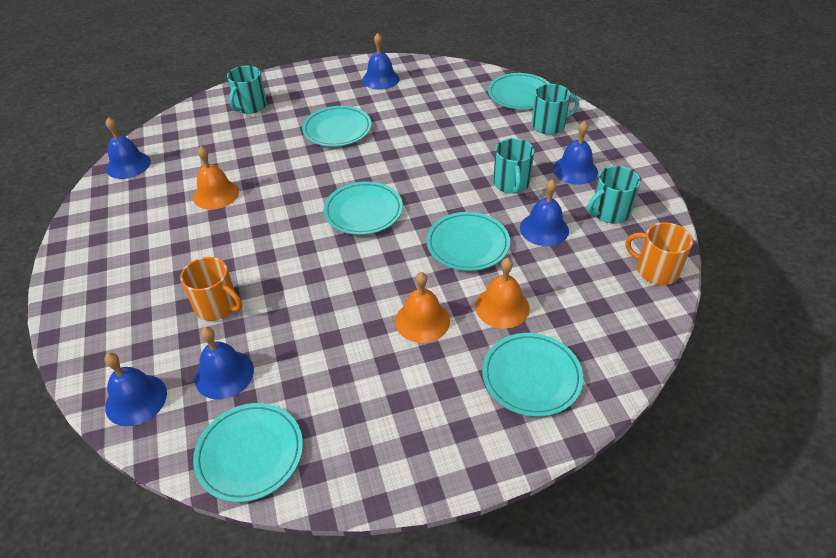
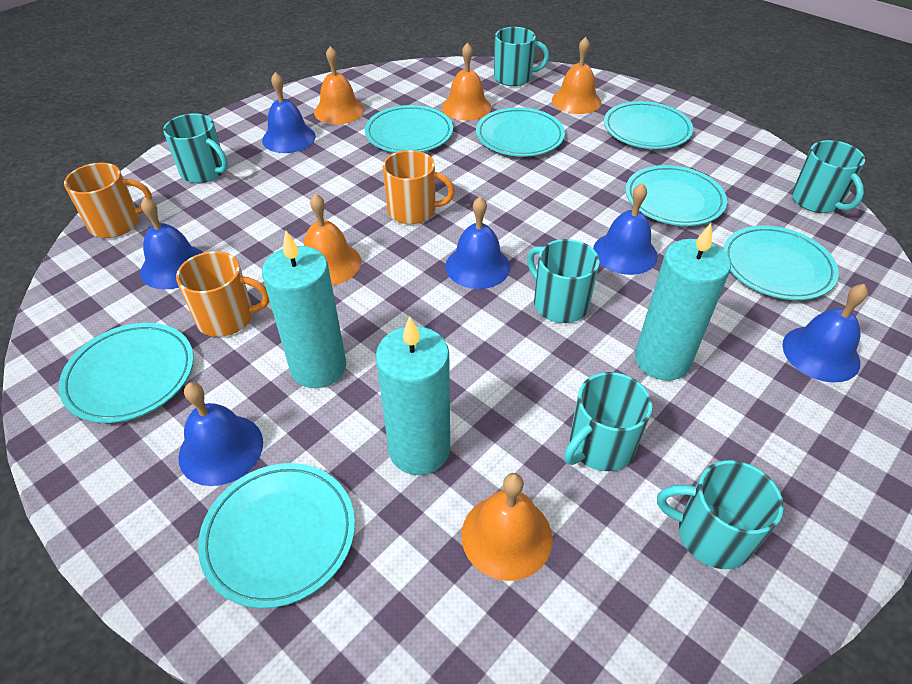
orange bell: [193,146,239,210] [395,272,450,343] [475,258,530,329] = 3 -> [304,193,361,285] [314,46,365,124] [442,43,492,121] [462,473,553,581] [552,37,601,114] = 5
orange mug: [180,257,242,321] [625,222,693,285] = 2 -> [64,163,152,238] [176,251,270,337] [382,150,455,224] = 3
turquoise candle: none = 0 -> [262,231,346,388] [376,316,450,475] [635,223,731,381] = 3
turquoise mug: [227,66,267,114] [493,138,534,194] [532,84,579,135] [587,166,641,224] = 4 -> [163,114,228,183] [494,27,549,86] [527,239,600,323] [564,372,652,471] [657,460,784,569] [792,140,865,213] = 6
turquoise plate: [193,403,303,502] [302,106,372,147] [324,181,403,235] [426,212,510,271] [482,333,583,417] [488,73,550,110] = 6 -> [58,323,194,423] [198,463,355,608] [365,105,453,153] [476,107,565,157] [604,101,693,149] [626,165,727,226] [723,226,839,300] = 7

